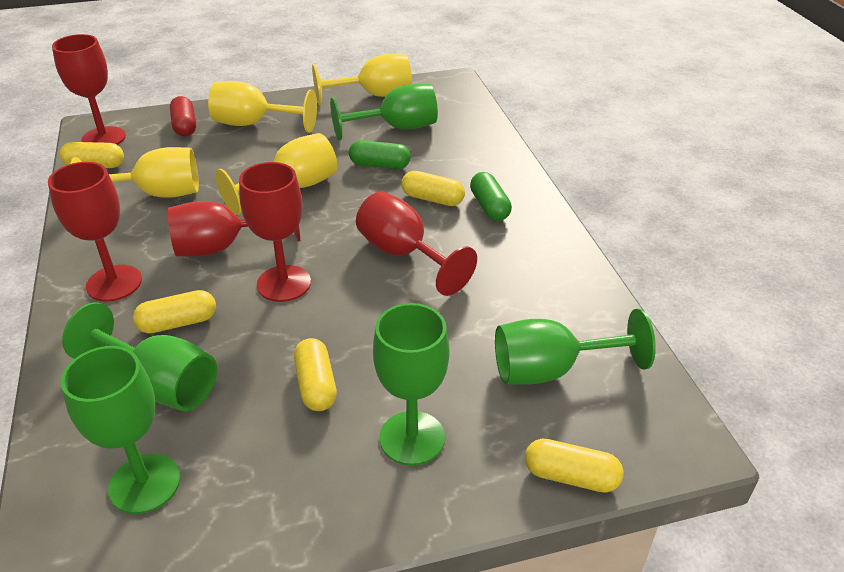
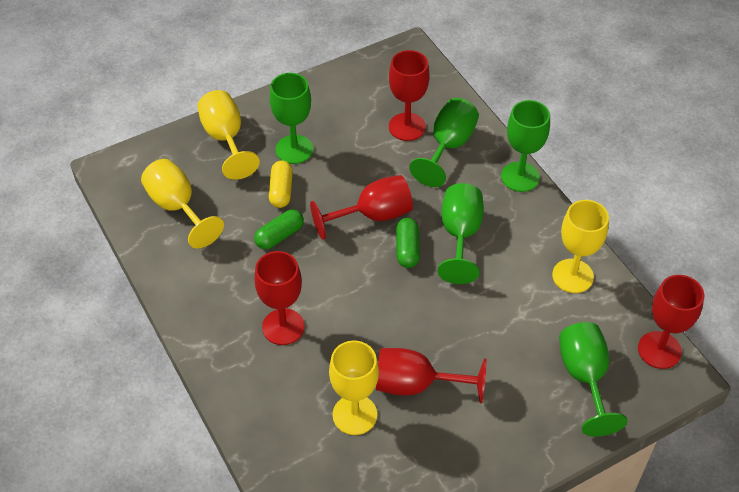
red capsule: [170,96,196,136] = 1 -> none = 0
yellow capsule: [60,142,124,168] [133,290,216,333] [294,338,337,411] [401,171,465,206] [525,439,624,493] = 5 -> [269,161,293,208] = 1

